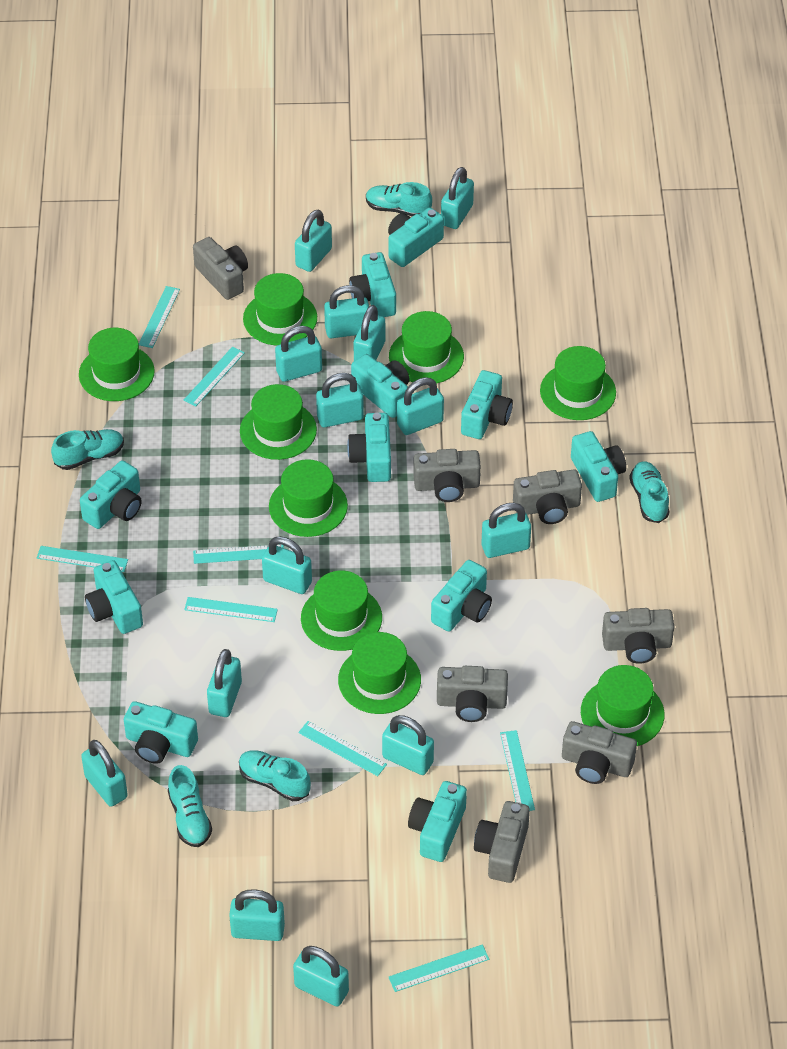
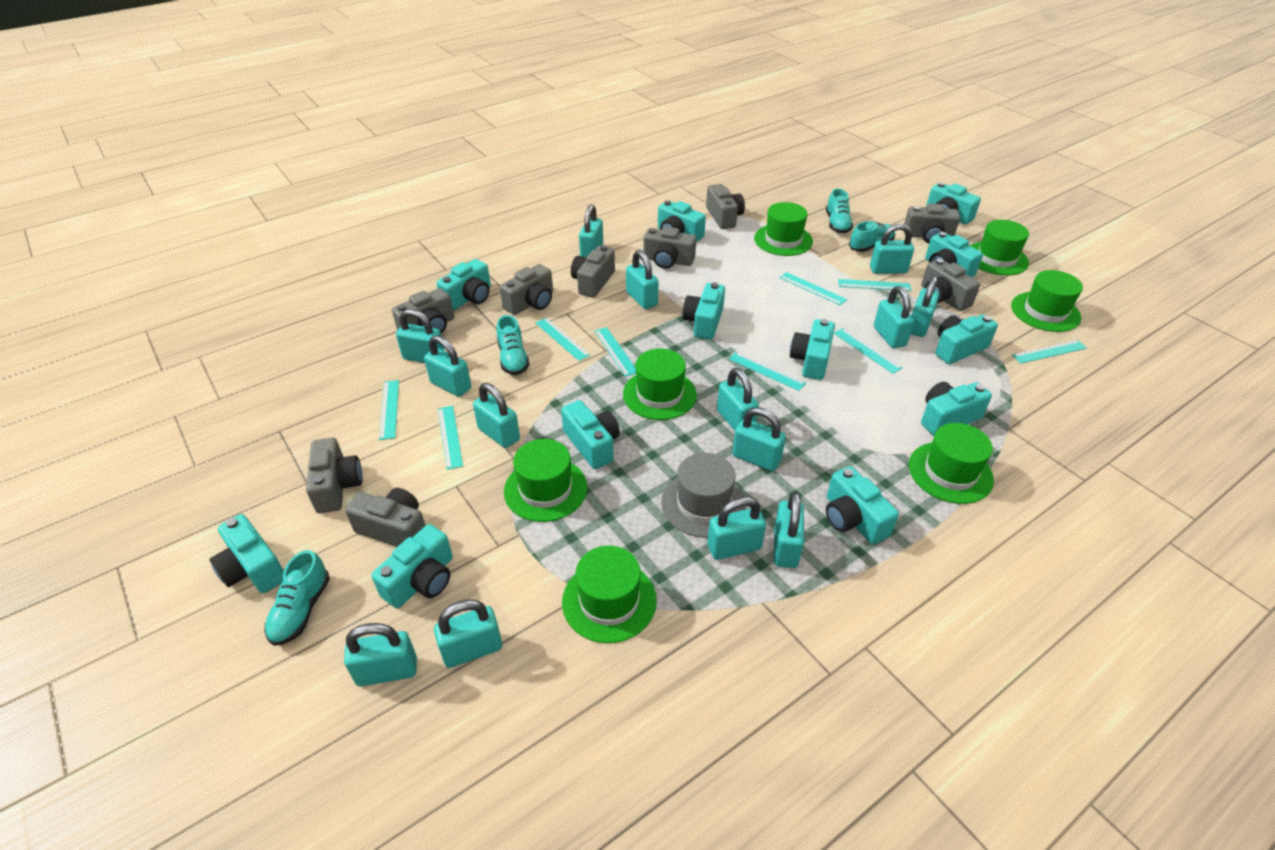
green hat: [79,328,155,401] [240,384,317,460] [243,273,317,345] [269,459,348,537] [301,570,382,651] [338,632,421,714] [389,311,464,384] [540,346,616,420] [581,665,665,746] = 9 -> [504,439,587,522] [562,546,657,643] [623,348,697,420] [754,202,813,256] [909,423,994,504] [970,220,1029,275] [1011,270,1083,332] = 7
grey camera: [193,237,248,300] [413,449,481,502] [437,666,508,722] [474,801,530,883] [513,469,582,524] [562,721,637,784] [602,608,674,664] = 7 -> [306,437,362,513] [345,488,426,547] [392,288,454,333] [500,264,553,315] [571,245,615,298] [644,227,696,269] [706,184,745,229] [904,204,960,243] [921,259,980,311] = 9
grey hat: none = 0 -> [661,453,746,538] = 1
turquoise camera: [80,460,142,529] [85,560,143,634] [124,701,198,764] [347,413,391,482] [349,252,396,317] [351,354,410,418] [388,208,444,267] [408,781,467,862] [431,560,492,632] [461,370,513,439] [571,431,626,502] = 11 -> [209,514,284,593] [371,524,453,608] [437,259,491,310] [561,400,620,469] [658,200,706,242] [683,282,725,339] [790,319,835,380] [826,466,899,544] [921,382,992,436] [925,232,983,277] [926,182,981,224] [935,314,998,364] = 12
turquoise ruler: [37,546,128,572] [139,286,180,348] [184,347,245,406] [184,597,278,622] [193,544,284,564] [298,721,387,776] [388,944,489,992] [500,730,535,811] = 8 -> [379,380,399,440] [438,406,463,470] [535,318,590,361] [594,327,636,377] [729,352,806,391] [779,272,847,306] [834,328,903,374] [838,279,912,291] [1012,340,1087,364] = 9
turquoise shoe: [51,429,124,470] [168,765,212,847] [239,750,311,801] [366,182,432,217] [629,461,669,523] = 5 -> [264,550,330,646] [497,315,529,375] [826,188,853,234] [849,221,895,252] = 4

